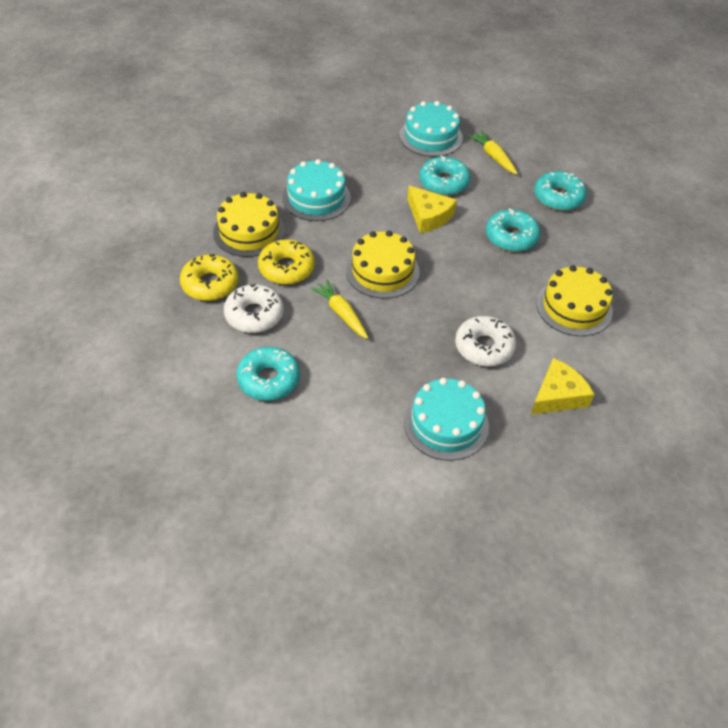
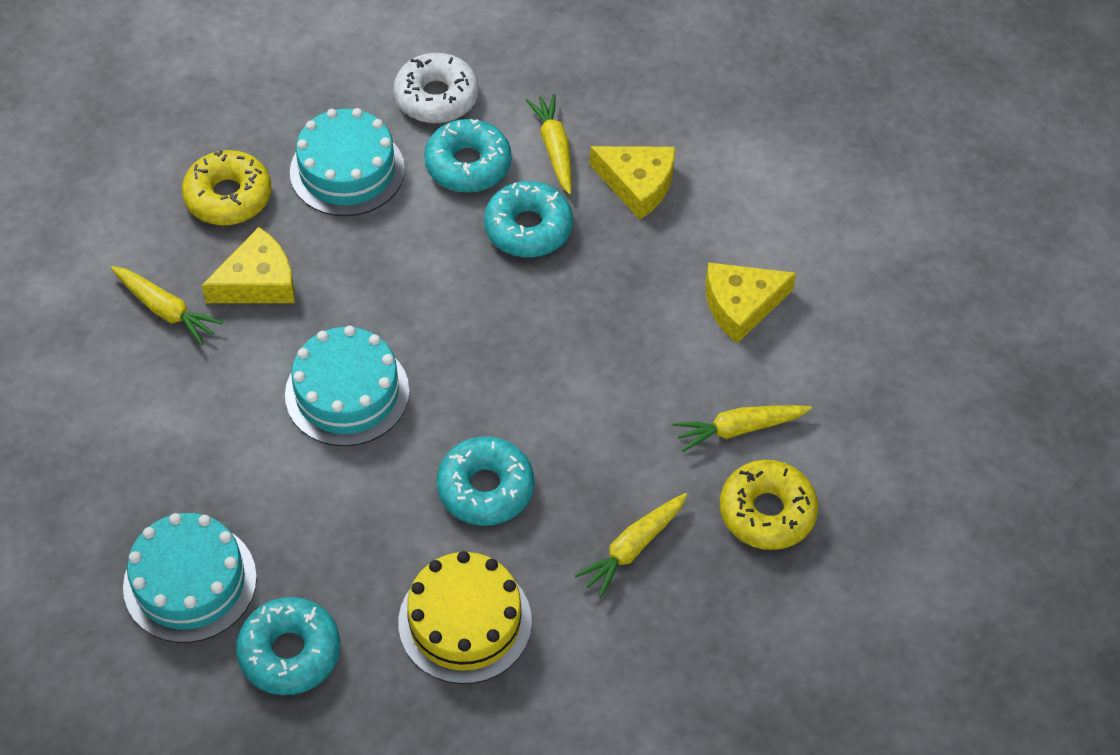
white donut: [224,284,284,333] [455,316,516,366] = 2 -> [393,53,479,123] = 1
yellow cake: [213,192,285,257] [346,231,420,299] [536,265,613,336] = 3 -> [398,551,532,684] = 1
yellow carrot: [310,280,368,339] [468,130,518,174] = 2 -> [111,266,223,345] [526,94,572,194] [575,493,687,598] [673,405,812,452] = 4
yellow cheese: [407,186,457,233] [531,358,594,414] = 2 -> [202,227,295,303] [590,146,675,220] [706,262,797,343] = 3

